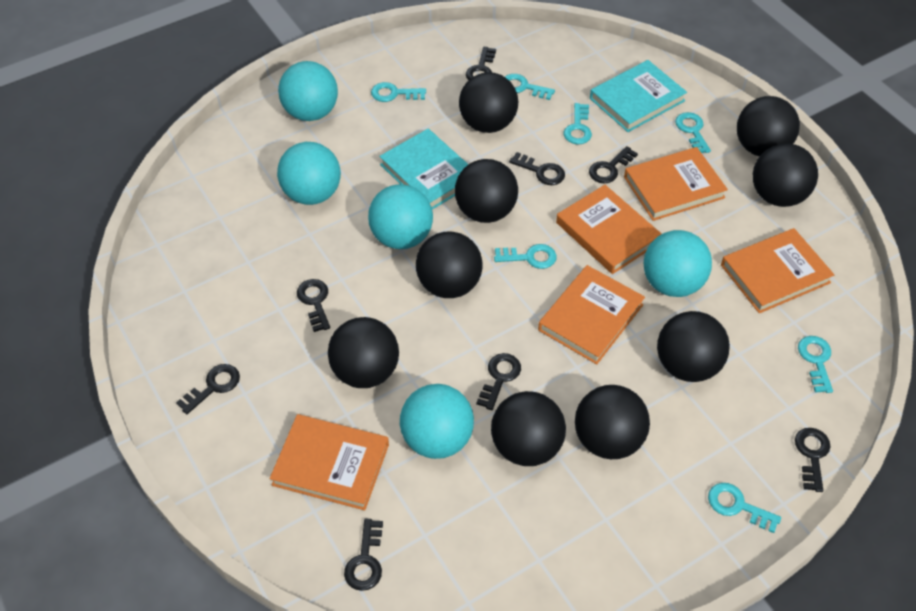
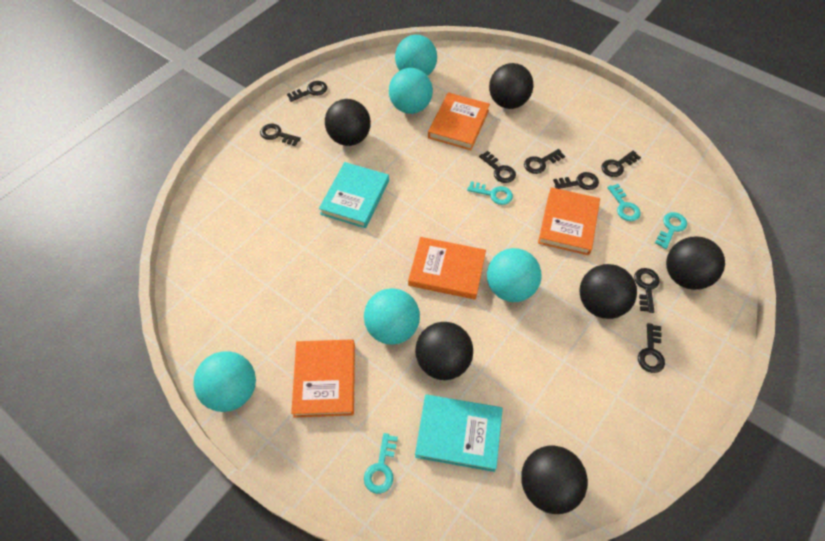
black ball: [328,317,399,388] [416,232,483,298] [455,159,518,223] [459,72,518,133] [491,391,566,466] [575,385,650,459] [657,311,730,382] [737,96,800,157] [753,143,818,207] = 9 -> [325,99,371,146] [415,322,473,380] [489,63,533,109] [521,445,588,514] [580,264,637,319] [666,236,725,290] = 6
orange book: [270,414,389,510] [538,265,645,364] [556,185,662,274] [624,147,728,221] [721,228,834,313] = 5 -> [291,339,355,418] [408,237,486,300] [428,92,490,150] [538,187,600,255] = 4
turquoise key: [371,82,426,102] [494,244,557,269] [505,74,555,100] [564,103,592,144] [675,112,711,153] [708,483,781,533] [798,336,833,393] = 7 -> [364,433,398,494] [467,181,513,205] [607,184,641,221] [655,212,687,249] = 4

